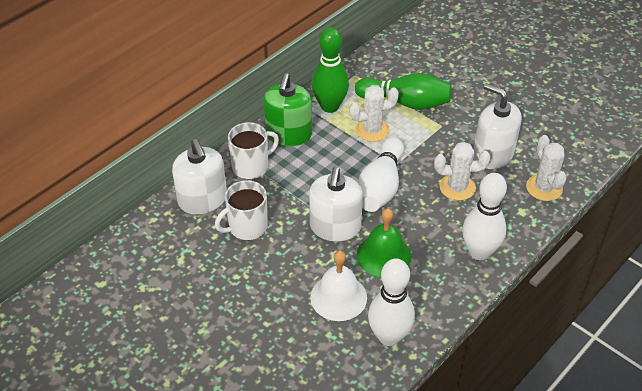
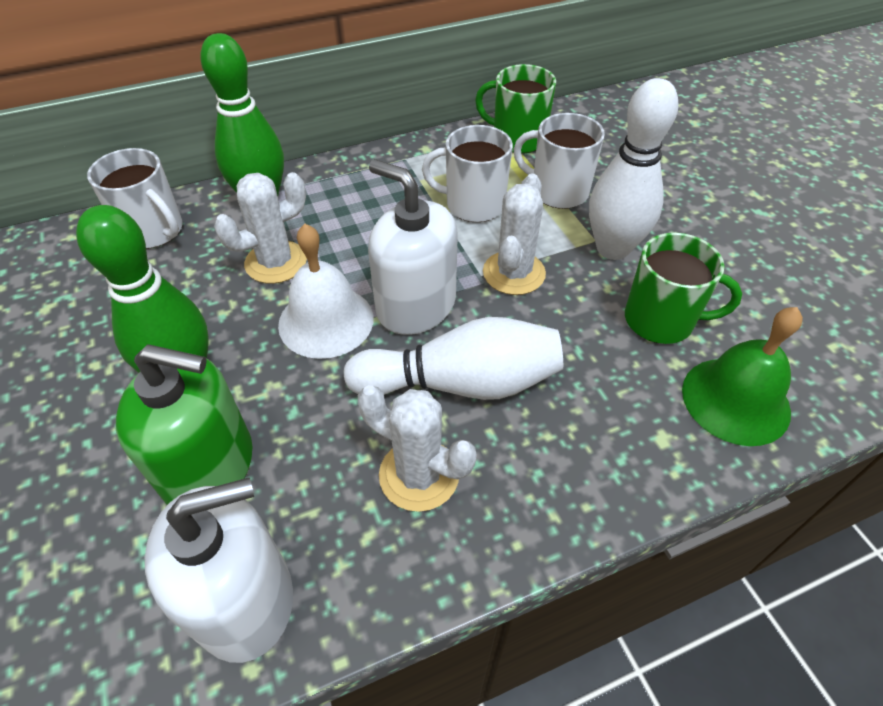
green mug: none = 0 -> [475,64,556,154] [625,233,742,344] = 2
white bowling pin: [358,137,404,212] [368,258,415,346] [462,173,507,260] = 3 -> [344,317,563,400] [589,78,679,260] = 2
white mug: [215,180,268,240] [228,122,279,179] = 2 -> [87,148,183,249] [422,125,513,222] [513,113,605,209] = 3
white soap dispenser: [172,139,227,214] [309,167,363,242] [473,83,522,169] = 3 -> [145,477,293,663] [368,159,458,335] = 2

